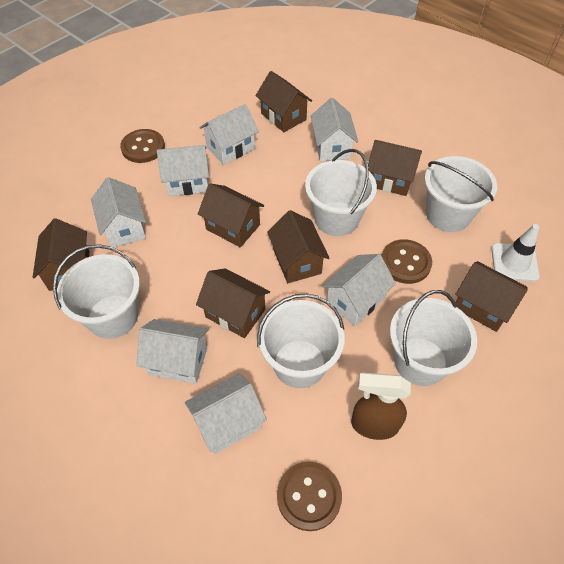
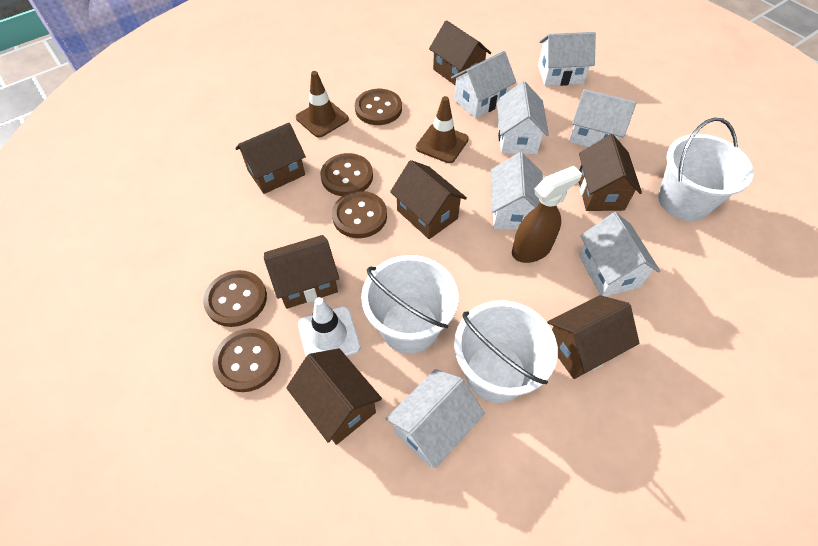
brown button: [120,129,165,163] [277,462,342,531] [381,239,432,284] = 3 -> [203,270,267,327] [212,328,280,392] [320,153,373,196] [332,191,387,238] [355,89,402,125] = 5
brown traffic cone: none = 0 -> [296,71,349,137] [416,96,469,163] = 2
white bucket: [53,244,140,339] [257,294,345,388] [305,149,377,236] [390,290,477,386] [425,156,497,232] = 5 -> [361,255,459,354] [454,300,558,403] [658,118,753,221] = 3

